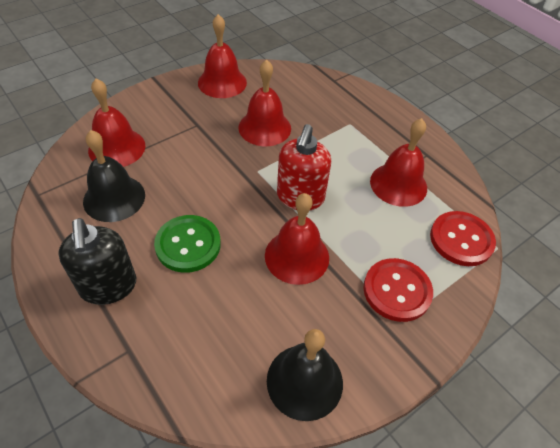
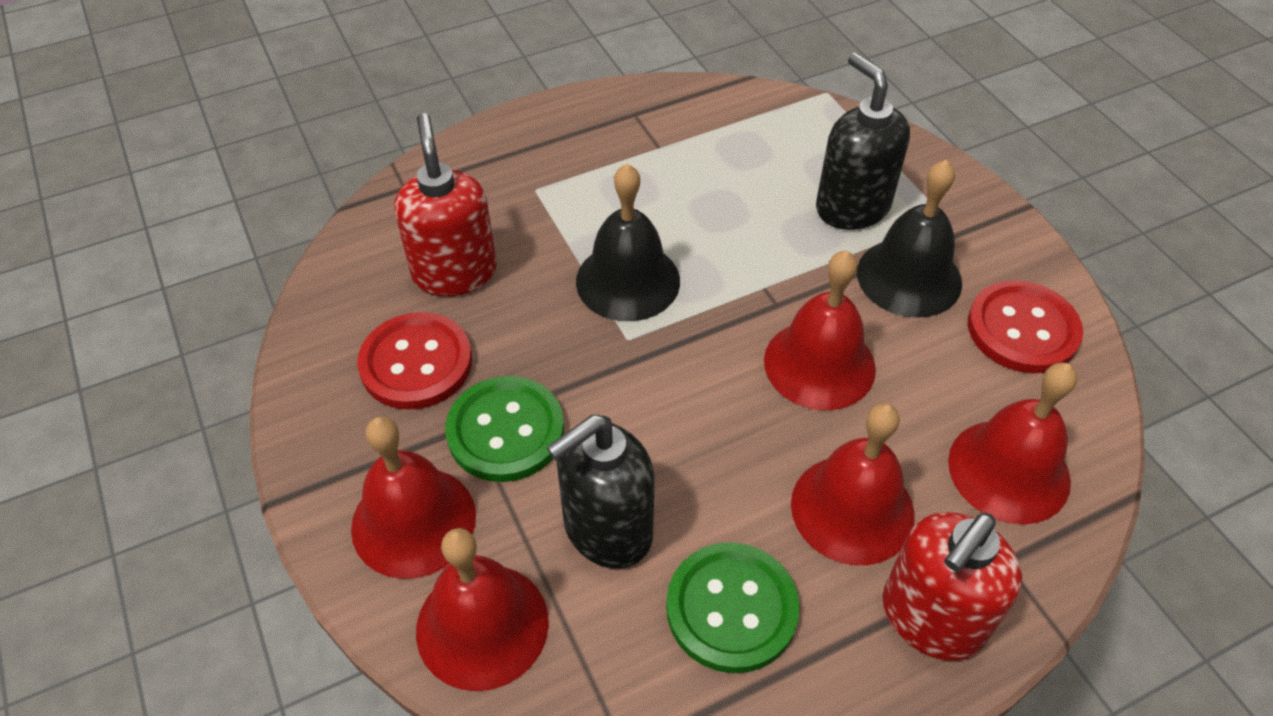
black soap dispenser: [58,218,136,305] = 1 -> [547,415,655,569] [816,53,910,230] = 2
green button: [154,215,221,273] = 1 -> [445,376,564,482] [666,542,800,673] = 2
red soap dispenser: [277,124,331,210] = 1 -> [395,113,497,296] [883,512,1022,661] = 2

